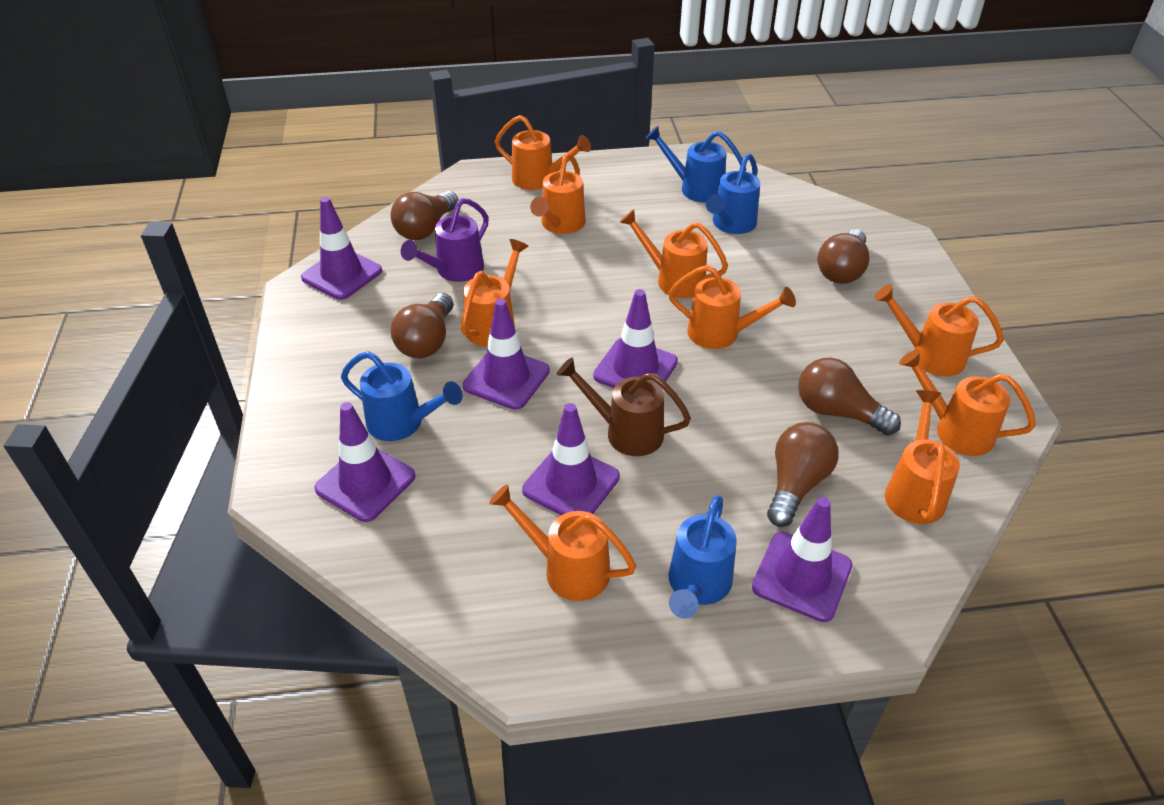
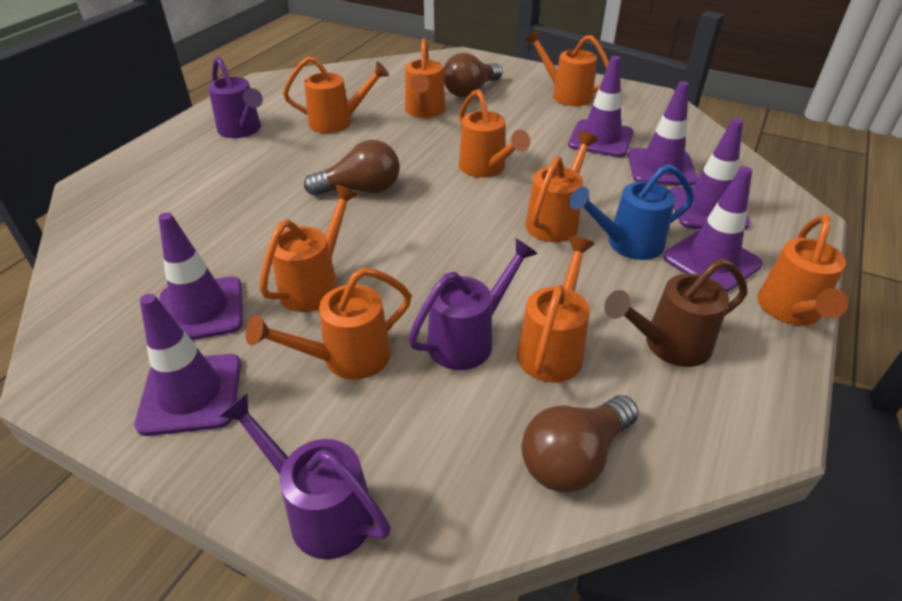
blue watering can: [341,351,462,441] [645,126,746,202] [669,495,737,619] [706,153,760,234] = 4 -> [569,164,694,260] = 1
brown light bulb: [390,191,459,240] [391,293,453,359] [767,422,838,527] [798,358,901,435] [818,229,870,284] = 5 -> [304,140,400,196] [443,53,503,97] [522,395,639,493] = 3
purple watering can: [401,198,489,282] = 1 -> [208,56,263,138] [219,393,391,559] [408,239,538,370] = 3

